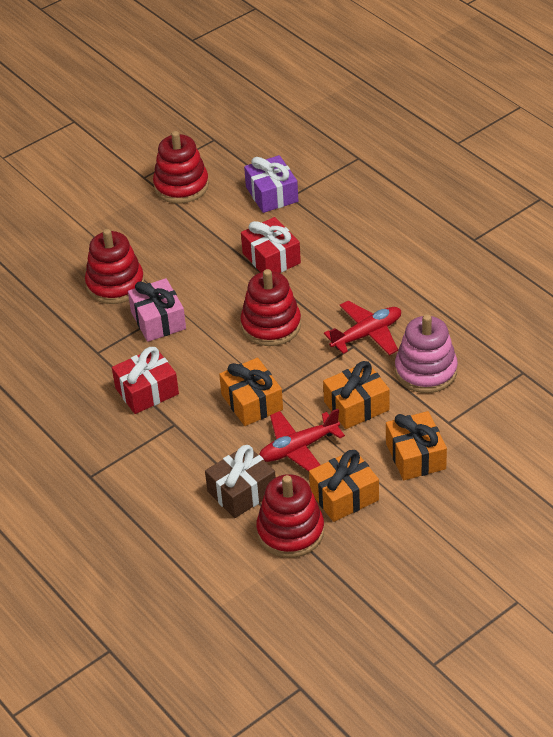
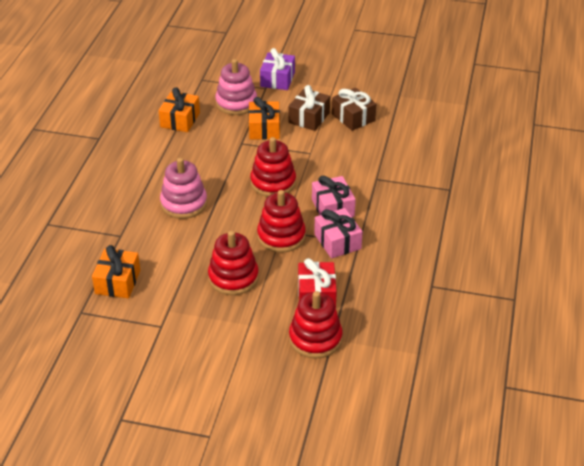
brown gift: [205,445,276,518] = 1 -> [289,85,330,131] [332,88,376,131] = 2
orange gift: [219,358,283,426] [309,450,379,522] [323,361,390,429] [386,411,447,480] = 4 -> [92,245,140,298] [159,87,200,132] [249,97,280,140] = 3
pink gift: [128,278,186,342] = 1 -> [312,176,356,217] [314,208,363,258] = 2
pink stacking toy: [395,314,458,393] = 1 -> [160,158,207,219] [215,59,257,115] = 2
red gift: [112,347,179,414] [241,217,301,273] = 2 -> [298,258,337,308] = 1
red plane: [259,409,345,472] [324,301,401,355] = 2 -> none = 0

